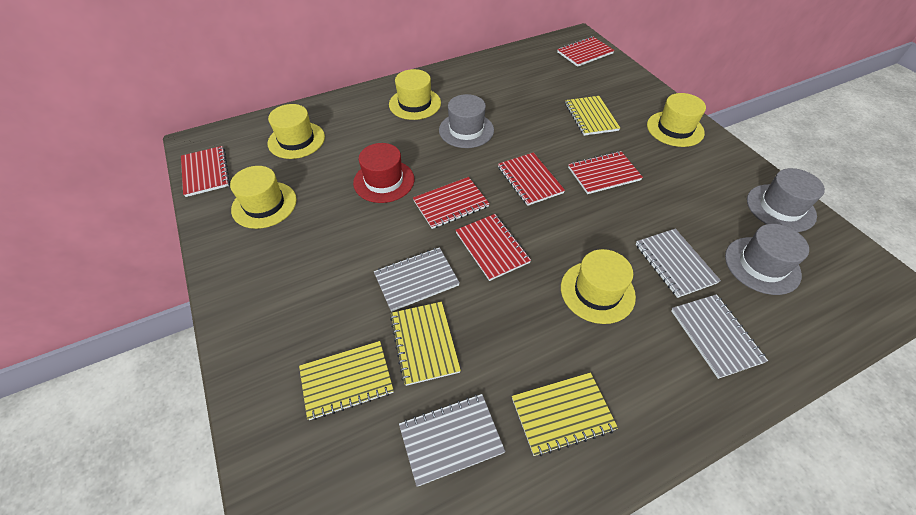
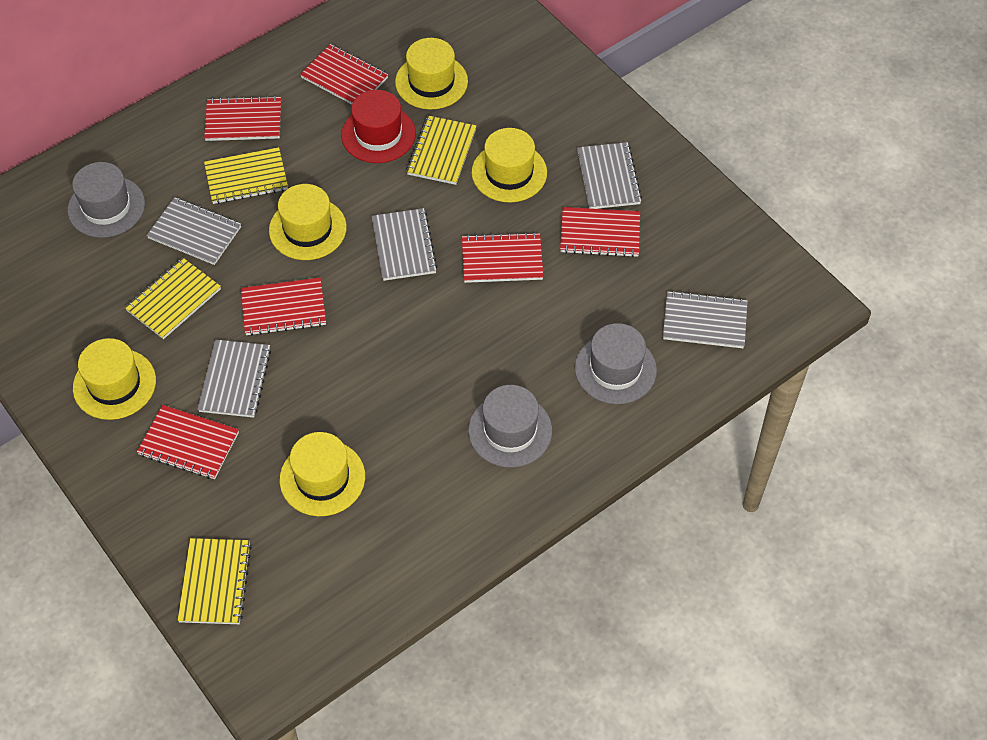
grey notebook: [374,247,460,312] [399,394,505,487] [636,229,721,298] [671,294,768,379] = 4 -> [147,197,241,265] [198,340,271,418] [372,208,438,281] [577,142,642,209] [663,291,748,348] = 5

